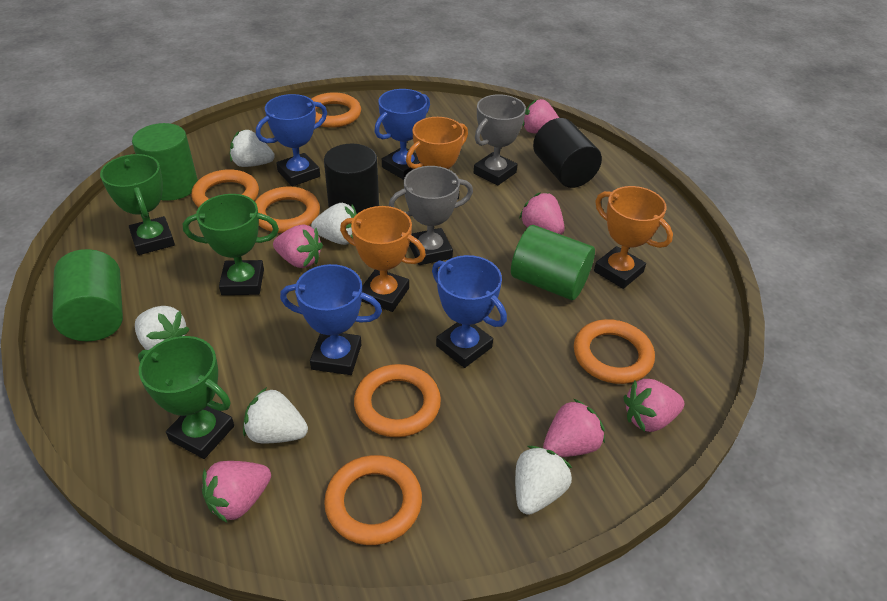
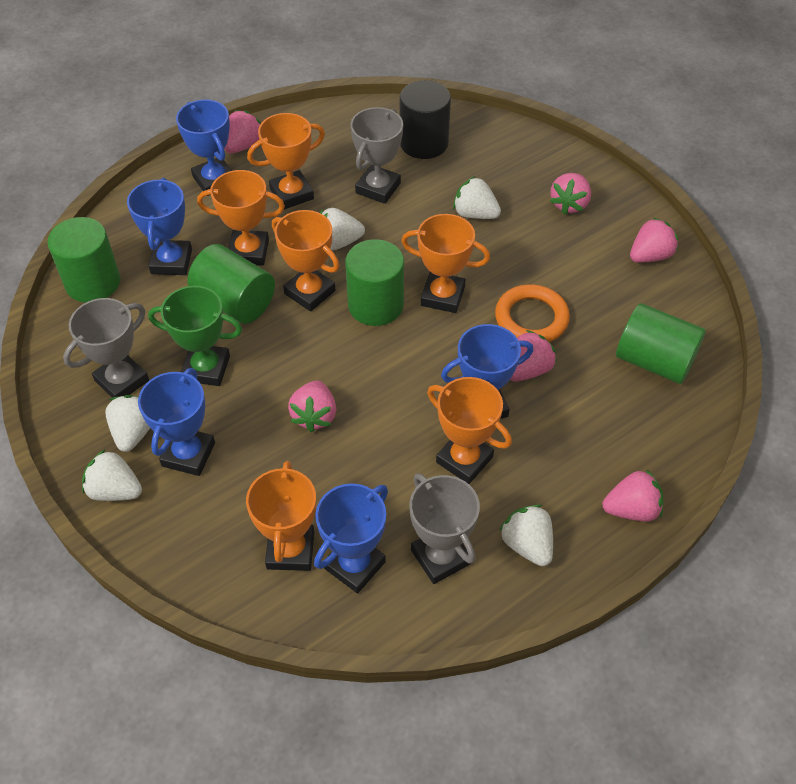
black cylinder: [324,144,379,214] [533,118,602,188] = 2 -> [400,80,451,159] = 1
blue trophy: [256,94,327,187] [280,264,382,375] [375,89,430,180] [432,255,507,368] = 4 -> [127,178,192,275] [138,368,215,476] [176,100,232,196] [314,483,388,593] [441,324,533,419] = 5
green cylinder: [52,249,123,341] [132,123,198,201] [511,225,595,300] = 3 -> [47,217,120,302] [188,244,275,324] [345,239,404,326] [616,303,706,384] = 4
green trophy: [100,154,175,255] [138,336,234,459] [183,194,279,295] = 3 -> [148,286,242,386] = 1
grey trophy: [389,166,473,265] [474,94,526,186] = 2 -> [63,298,149,398] [351,107,403,204] [410,473,480,584] = 3
orange ring: [192,169,259,207] [255,187,320,233] [312,92,361,128] [324,455,422,545] [354,364,441,437] [574,319,655,384] = 6 -> [495,284,570,342] = 1
orange trophy: [340,206,426,312] [406,117,468,200] [594,186,673,289] = 3 -> [197,170,285,266] [246,461,316,571] [247,113,325,209] [272,210,339,312] [401,214,490,313] [427,377,512,484] = 6

